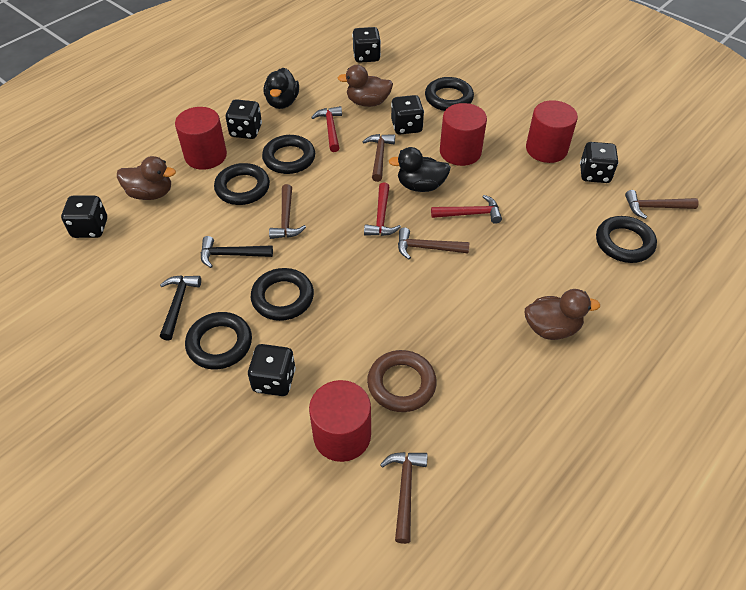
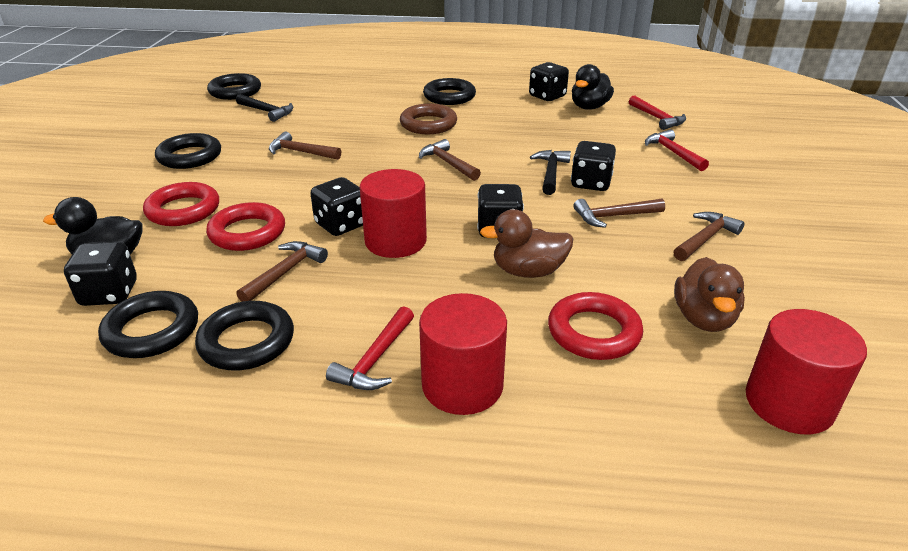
black dice: [61,196,107,238] [226,99,262,139] [248,344,296,396] [352,27,381,63] [391,95,424,135] [580,142,618,183] = 6 -> [64,242,137,306] [310,177,363,236] [477,184,524,238] [529,62,569,101] [571,141,616,191] = 5
black ring: [185,312,252,369] [214,163,270,205] [251,268,314,321] [262,135,315,174] [425,77,474,111] [596,216,657,263] = 6 -> [98,291,198,358] [155,133,221,169] [195,301,294,370] [207,73,261,100] [423,78,476,105] = 5
brown duck: [117,156,176,200] [338,65,393,107] [525,289,600,340] = 3 -> [480,209,573,278] [674,257,745,332] = 2
red cylinder: [175,107,227,170] [309,380,371,462] [440,103,487,166] [526,100,578,163] = 4 -> [359,169,427,258] [419,293,507,415] [746,309,867,435] = 3
red ring: none = 0 -> [143,182,219,226] [206,202,285,251] [548,292,643,360] = 3

